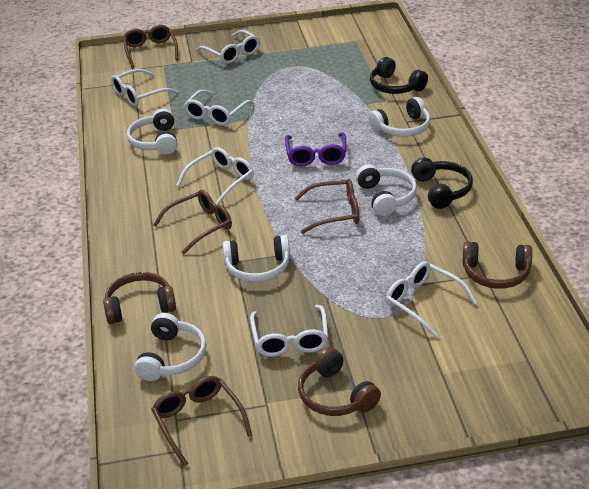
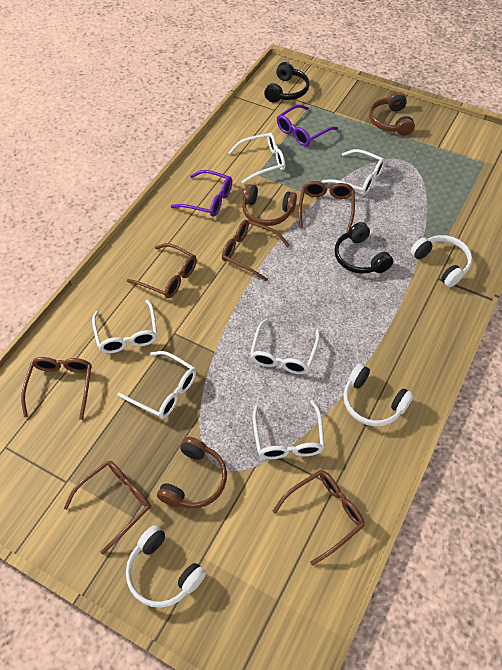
brown glasses: [123,25,178,68] [151,376,252,466] [153,190,232,254] [295,179,359,234] = 4 -> [21,357,92,420] [64,460,151,554] [127,243,197,298] [222,220,290,282] [272,470,365,566] [298,181,355,232] = 6
purple glasses: [285,132,346,166] = 1 -> [171,170,232,217] [277,105,338,146] = 2
white headphones: [127,109,177,154] [134,313,207,381] [222,235,290,282] [356,165,417,216] [369,97,431,137] = 5 -> [126,525,206,608] [343,363,414,426] [410,235,472,287] = 3

